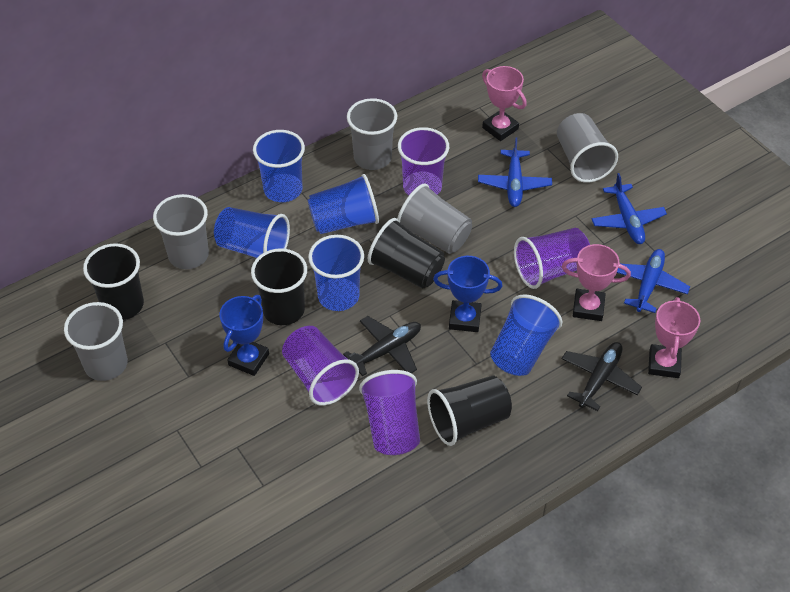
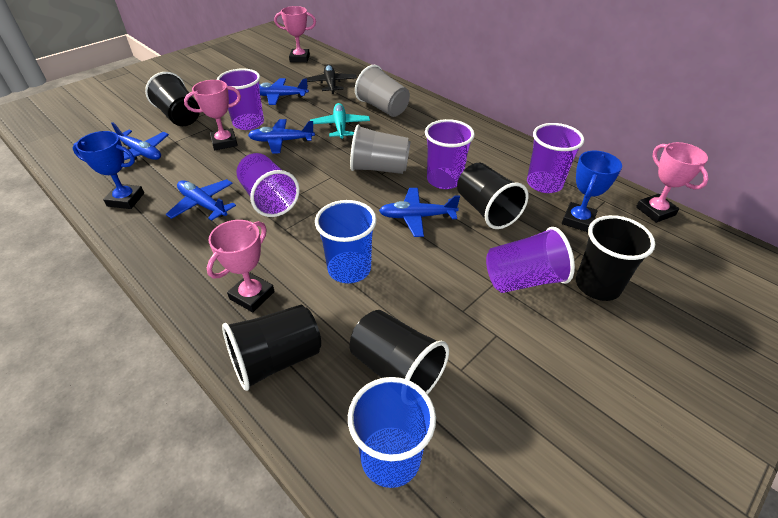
black cup: [83,243,144,320] [251,248,307,325] [368,218,445,289] [427,376,512,446] = 4 -> [145,72,200,126] [222,305,321,391] [350,310,449,395] [457,163,529,229] [576,215,655,301] = 5
black plane: [343,316,421,376] [562,342,642,411] = 2 -> [304,64,357,94] = 1
blue cup: [214,207,290,258] [253,130,305,202] [308,174,379,234] [308,235,364,311] [490,294,562,376] = 5 -> [315,200,377,283] [348,377,436,488] = 2
blue plane: [478,137,552,207] [591,173,667,244] [617,249,690,313] = 3 -> [111,122,169,160] [166,179,236,221] [248,119,315,154] [259,78,309,105] [379,188,460,237] = 5
grey cup: [64,302,128,381] [153,194,209,269] [347,98,397,170] [397,184,472,254] [557,113,618,183] = 5 -> [350,124,411,174] [355,65,410,117] = 2
pink trophy: [482,66,527,141] [562,244,631,321] [648,297,700,378] = 3 -> [184,80,241,150] [207,220,275,312] [274,6,316,62] [636,142,709,223] = 4
purple cup: [282,326,359,406] [359,370,420,455] [398,127,449,195] [514,228,590,289] = 4 -> [217,69,264,130] [237,153,300,217] [425,119,475,189] [486,227,575,293] [527,123,584,193] = 5
turquoise plane: none = 0 -> [310,103,370,139] = 1

